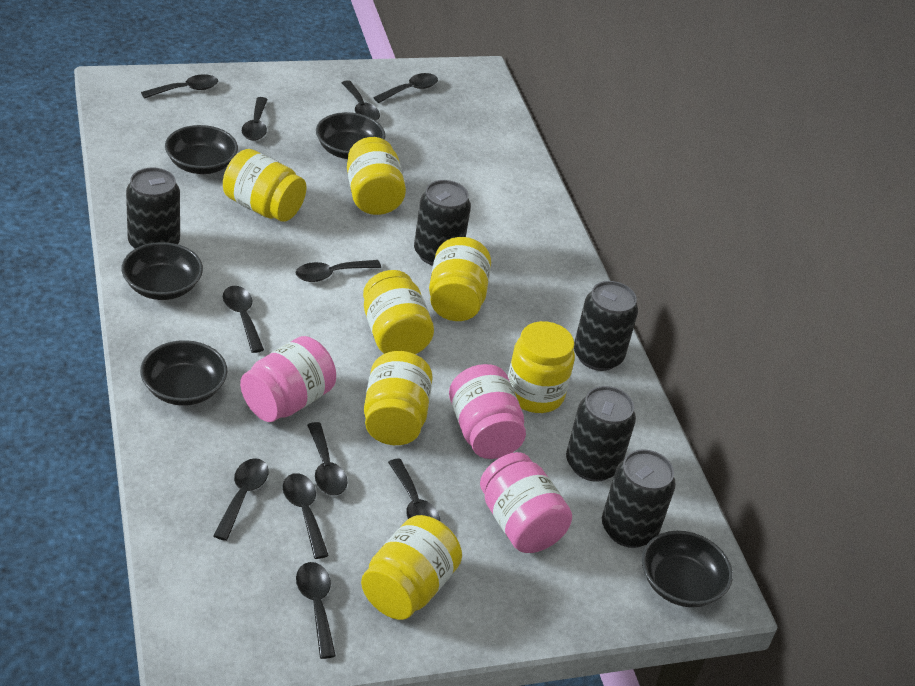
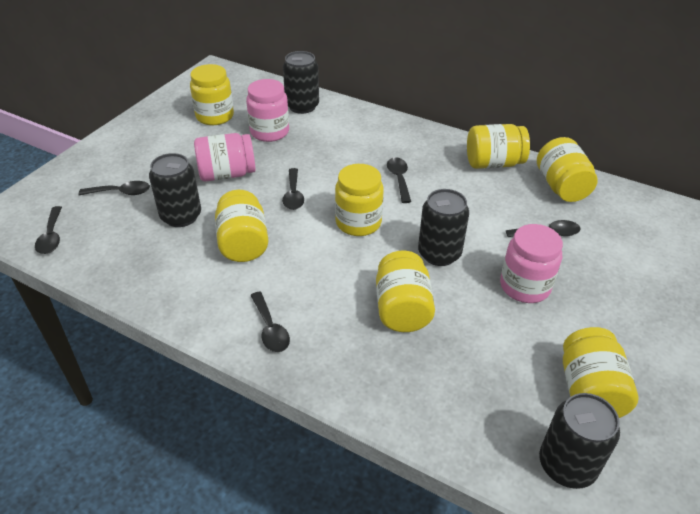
black bowl: [121,242,203,300] [140,340,228,406] [165,125,238,174] [316,112,385,159] [642,531,733,607] = 5 -> none = 0
black can: [126,167,180,249] [414,180,471,266] [566,386,636,482] [574,281,638,371] [602,449,676,548] = 5 -> [149,153,201,227] [283,51,319,114] [418,189,469,266] [539,393,620,489] = 4
black spoon: [141,74,218,99] [213,458,269,541] [223,286,264,353] [242,97,268,141] [283,473,329,559] [296,260,381,282] [296,562,336,659] [307,422,348,495] [341,80,380,121] [373,73,438,103] [388,459,440,521] = 11 -> [35,206,62,254] [79,181,150,195] [250,292,290,352] [282,168,304,210] [387,157,411,203] [506,220,581,237] = 6

